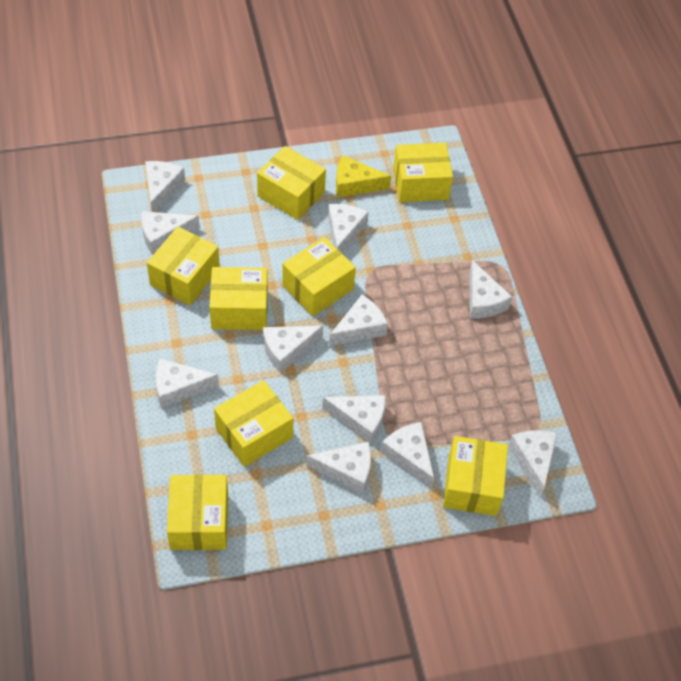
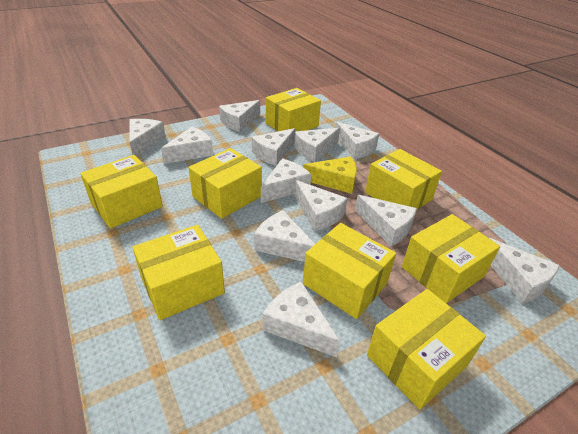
white cheese: [141,211,200,255] [145,161,185,212] [156,358,219,408] [263,326,323,373] [306,442,371,493] [322,395,385,443] [328,204,368,253] [329,295,388,346] [381,422,434,488] [469,260,512,319] [508,430,557,497] = 11 -> [129,119,166,156] [161,127,213,164] [219,100,260,132] [252,128,296,166] [254,210,315,262] [261,158,311,203] [263,282,340,357] [294,128,340,162] [295,180,348,231] [335,122,379,159] [355,195,417,246] [489,238,560,303] = 12

